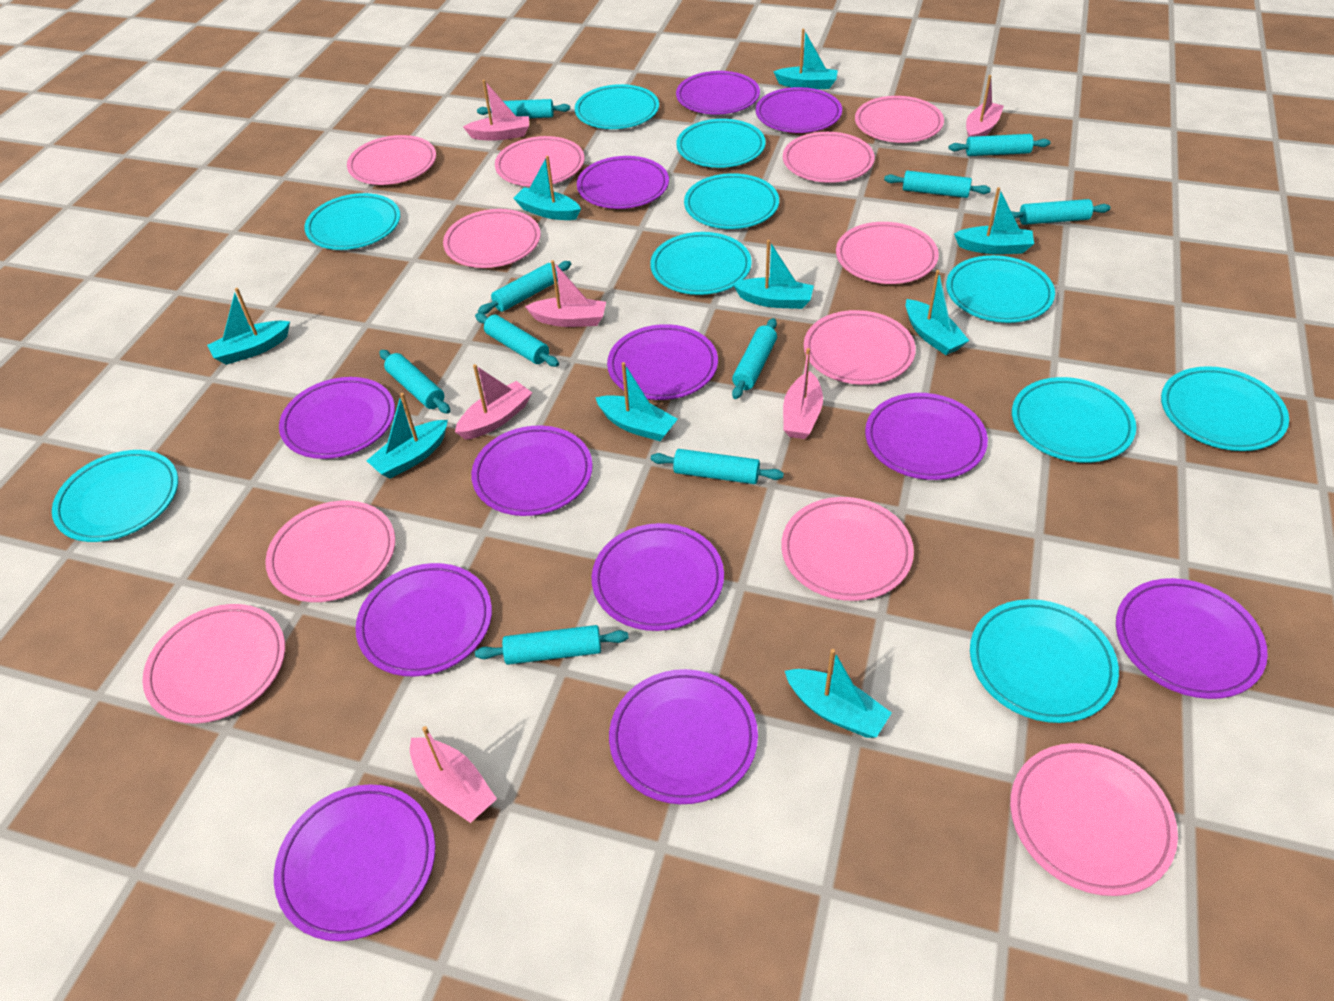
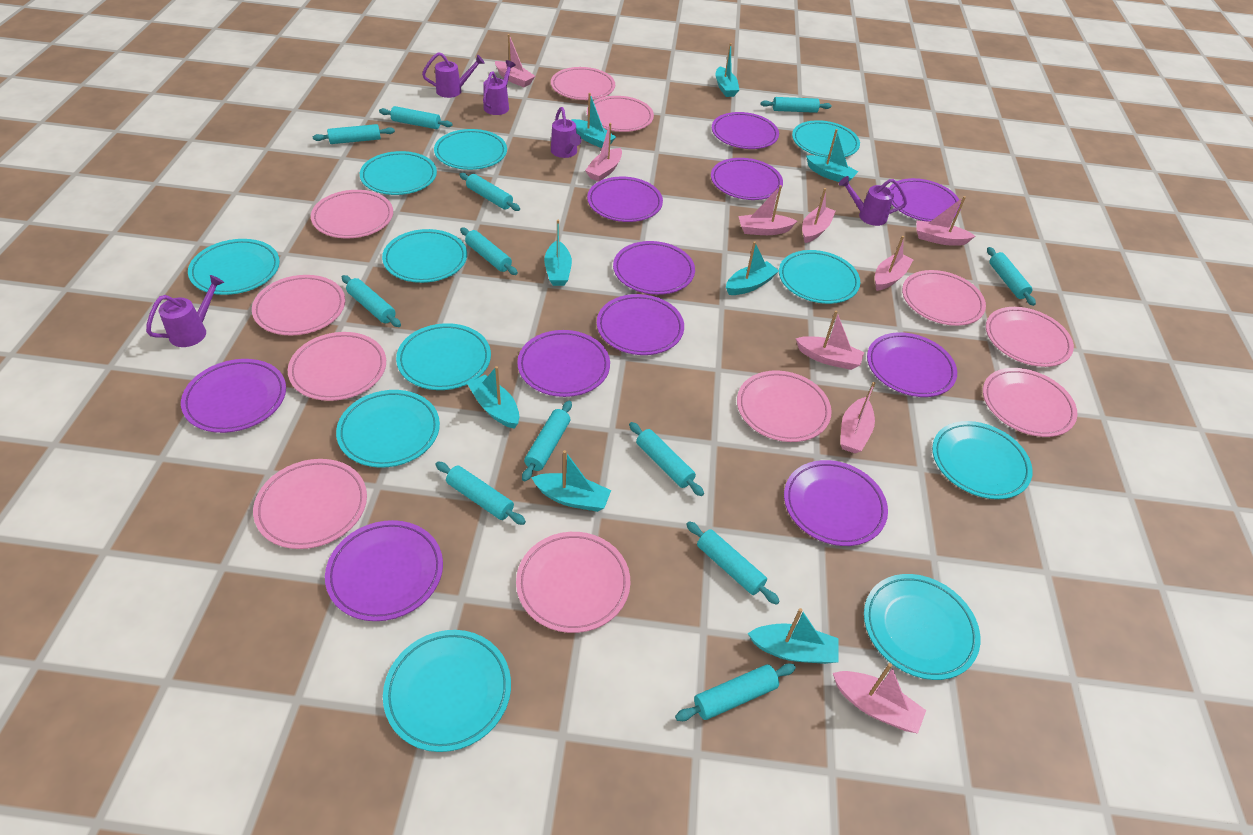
pink boat: [410,726,497,823] [455,364,532,440] [463,80,529,141] [525,260,606,327] [783,348,823,439] [966,75,1004,137] = 6 -> [495,34,535,87] [585,123,622,182] [738,185,797,235] [796,311,864,370] [802,188,836,243] [833,663,926,734] [840,382,876,453] [875,236,914,291] [917,196,975,246] = 9
purple plate: [274,784,435,941] [279,377,395,459] [355,563,492,677] [471,426,593,516] [577,156,669,209] [592,523,724,631] [607,324,718,400] [609,669,758,804] [676,71,760,115] [756,87,842,133] [865,393,988,480] [1116,578,1268,699] = 12 -> [181,359,286,433] [325,520,443,621] [517,330,610,397] [587,177,663,222] [597,294,684,355] [613,241,695,295] [711,158,783,200] [712,112,779,149] [784,460,888,546] [867,332,957,397] [889,178,961,222] = 11
purple watering can: none = 0 -> [146,275,224,347] [422,52,485,98] [483,60,516,115] [551,107,582,158] [839,176,907,226] = 5
turquoise boat: [207,288,290,365] [366,393,448,479] [513,156,581,220] [595,362,678,441] [733,240,814,309] [773,29,838,89] [785,649,892,738] [906,270,969,355] [954,187,1034,254] = 9 -> [467,366,519,429] [531,450,611,512] [544,220,572,286] [571,93,616,148] [716,43,739,97] [726,241,779,295] [748,608,839,664] [806,129,859,182] = 8
turquoise plate: [52,450,178,542] [304,193,400,250] [575,84,659,129] [650,232,752,295] [676,119,766,168] [684,173,779,229] [946,255,1055,323] [970,599,1119,723] [1012,377,1136,463] [1161,366,1289,451] = 10 -> [188,239,280,295] [336,390,440,467] [360,151,437,195] [382,229,467,283] [383,630,511,752] [396,323,491,390] [434,129,507,170] [779,250,860,304] [792,120,860,158] [864,574,980,680] [932,421,1033,499] = 11
turquoise rolling pin: [379,350,450,414] [475,313,559,367] [475,625,629,665] [477,99,570,118] [478,261,571,314] [651,449,784,484] [732,318,777,399] [884,171,991,198] [949,134,1051,156] [1011,199,1111,225] = 10 -> [313,124,395,144] [342,275,401,327] [379,106,453,129] [435,462,526,525] [459,173,520,211] [460,227,518,275] [522,400,572,482] [629,422,704,496] [675,664,796,721] [686,521,780,605] [761,97,832,113] [987,247,1036,306] = 12

